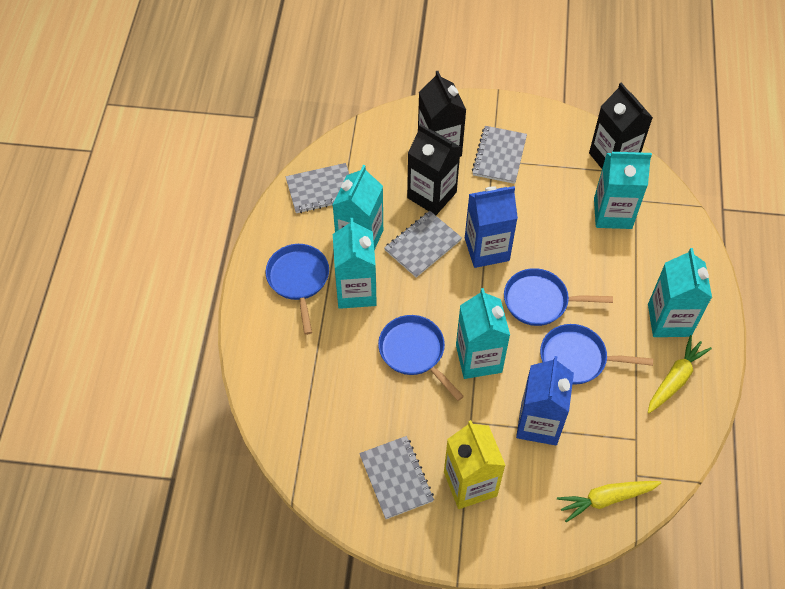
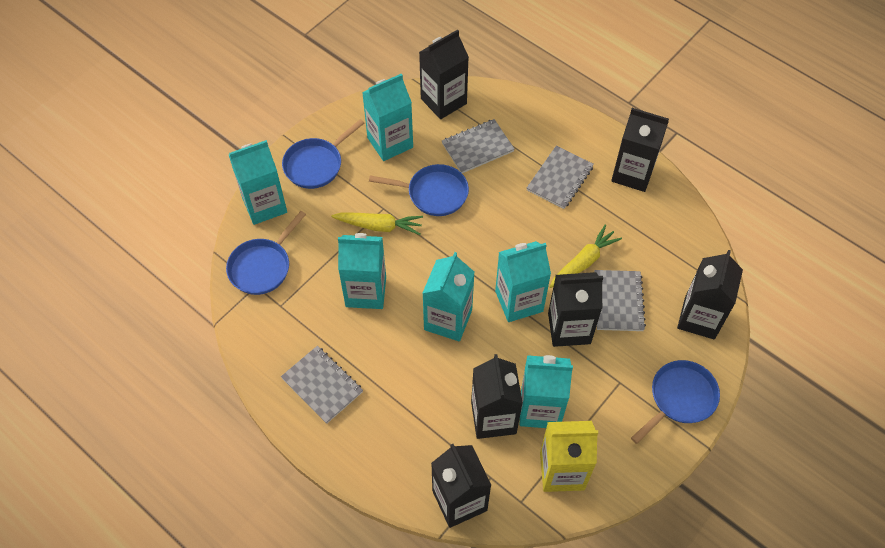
black carton: [407,124,461,215] [418,71,466,157] [589,83,653,169] = 3 -> [419,29,469,119] [431,444,491,528] [471,354,523,439] [548,272,603,347] [611,108,669,192] [677,250,743,340] = 6
blue carton: [465,186,518,268] [516,356,574,445] = 2 -> none = 0
turquoise carton: [333,165,383,250] [333,218,377,309] [456,288,510,379] [594,152,652,229] [648,248,712,337] = 5 -> [229,140,287,225] [338,233,386,309] [362,73,413,161] [422,252,475,341] [495,241,551,322] [520,355,573,428] = 6

